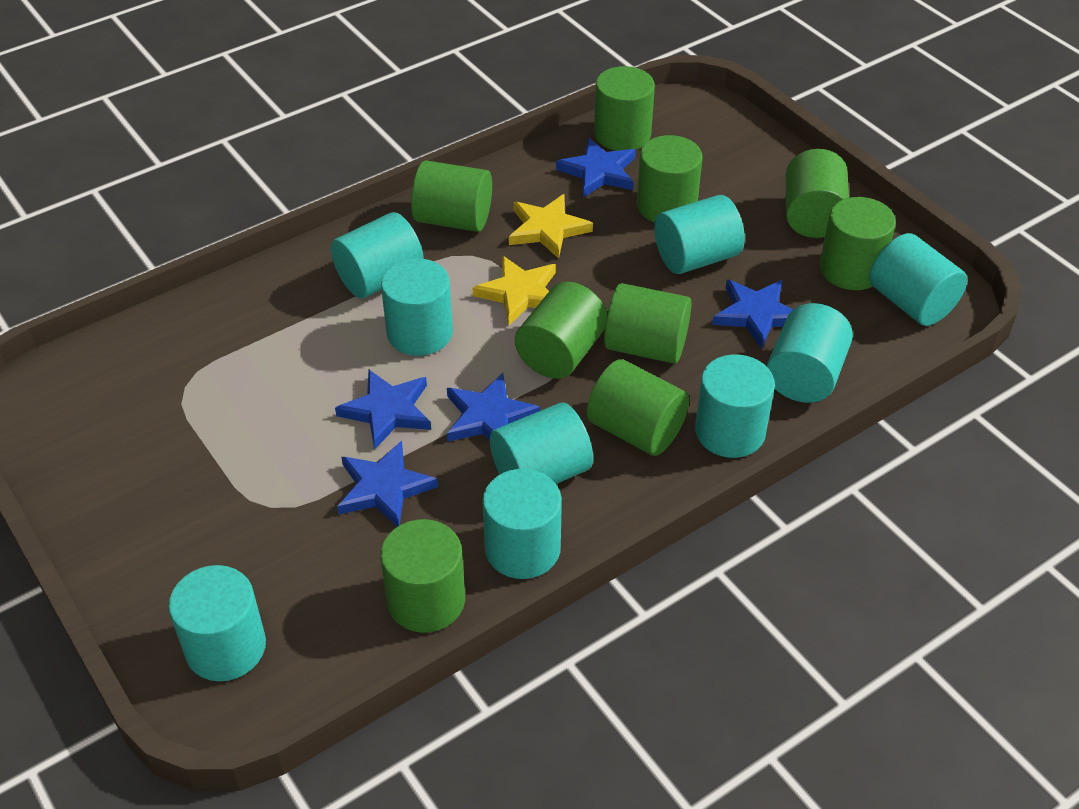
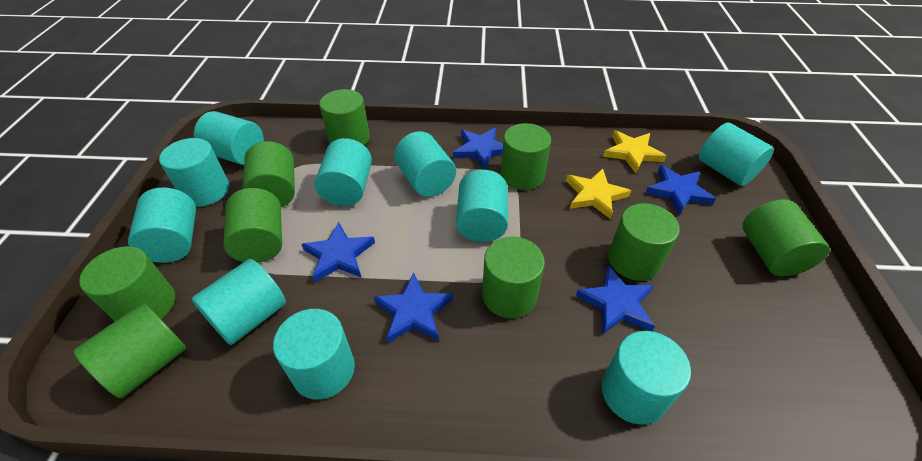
turquoise cylinder: [168,565,266,681] [331,212,424,298] [381,258,453,356] [483,469,562,579] [490,402,593,484] [654,195,745,274] [695,354,775,458] [767,303,853,403] [869,233,968,326] = 9 -> [128,188,196,263] [159,138,229,207] [192,259,286,345] [194,111,264,165] [273,309,355,400] [315,138,372,206] [394,131,456,197] [456,170,508,242] [602,331,691,425] [699,123,774,186] = 10

